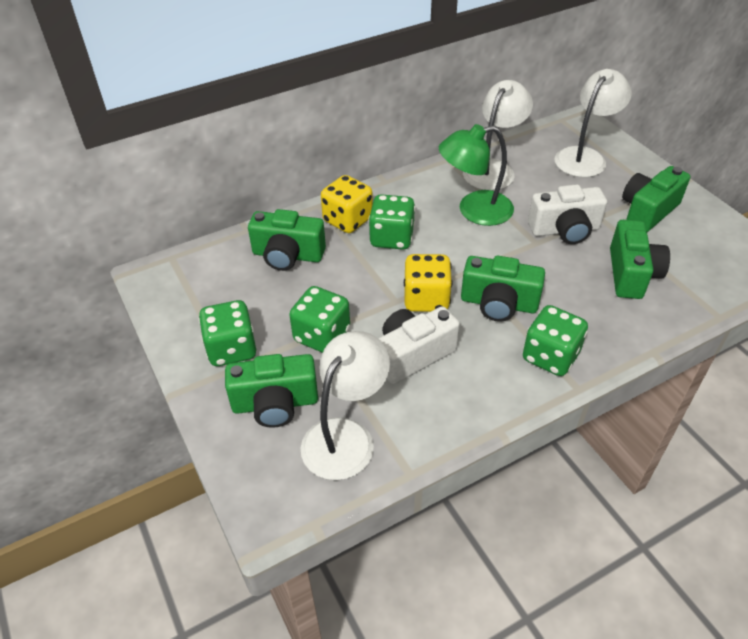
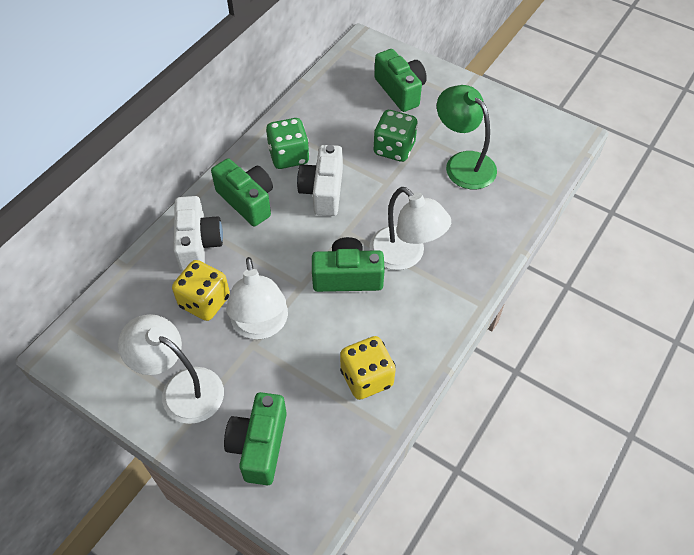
green camera: [225,354,318,428] [248,209,326,271] [461,256,545,322] [610,220,670,299] [622,166,690,232] = 5 -> [211,158,273,226] [224,392,287,485] [312,237,385,292] [374,49,427,112] = 4
green dice: [199,300,256,366] [289,286,350,353] [369,194,415,250] [523,305,588,376] = 4 -> [266,118,310,169] [373,110,418,162] = 2

